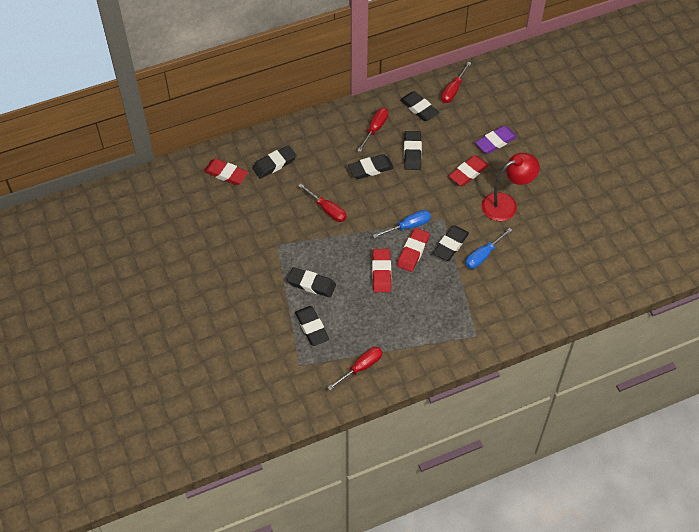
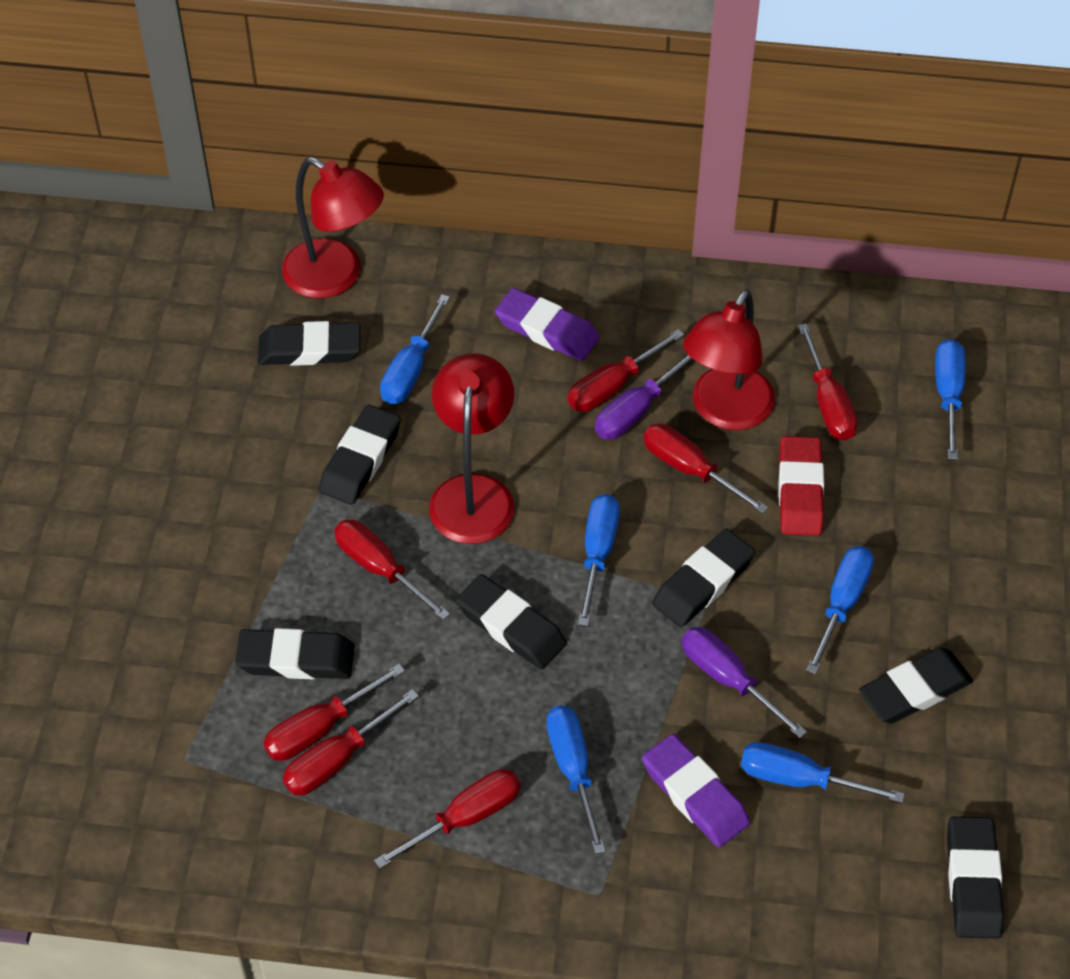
blue screwdriver: [373,210,431,238] [465,228,512,269] = 2 -> [380,294,450,404] [546,706,606,854] [578,494,620,626] [741,742,905,803] [806,546,874,674] [935,339,966,460] = 6
purple eraser: [475,126,517,154] = 1 -> [495,288,600,361] [642,734,750,847] = 2
purple screwdriver: none = 0 -> [595,354,692,439] [682,627,807,738] = 2
red eraser: [204,158,248,185] [372,249,391,292] [397,228,430,272] [449,155,489,186] = 4 -> [778,436,824,536] = 1
red lamp: [482,153,540,221] = 1 -> [282,157,384,298] [429,353,514,544] [683,290,775,430] = 3
red screwdriver: [298,184,347,222] [327,347,383,390] [357,108,388,152] [441,62,471,103] = 4 -> [263,664,405,761] [283,689,419,795] [334,519,450,620] [374,769,521,869] [568,329,684,412] [643,424,768,514] [798,324,857,440] = 7

